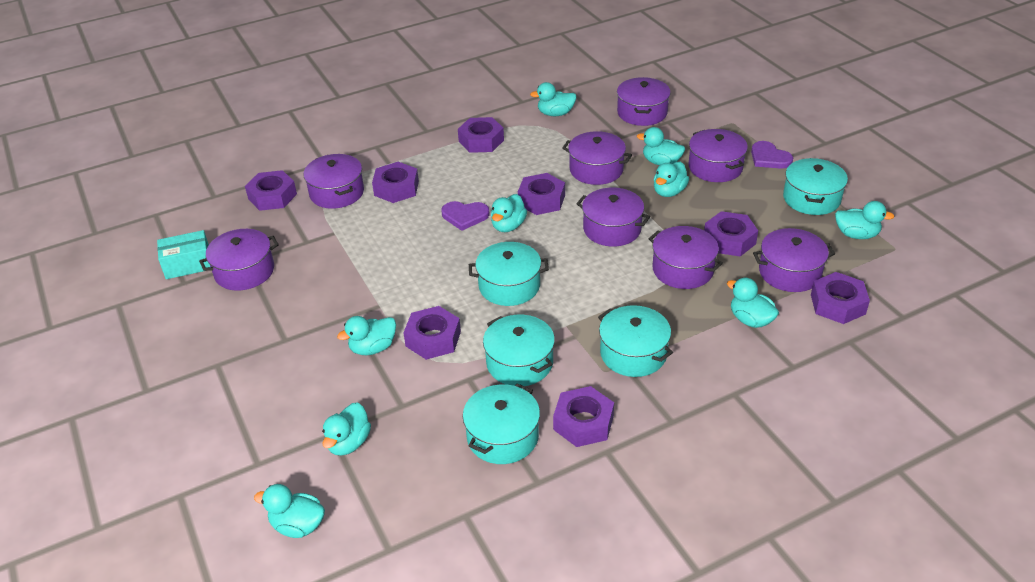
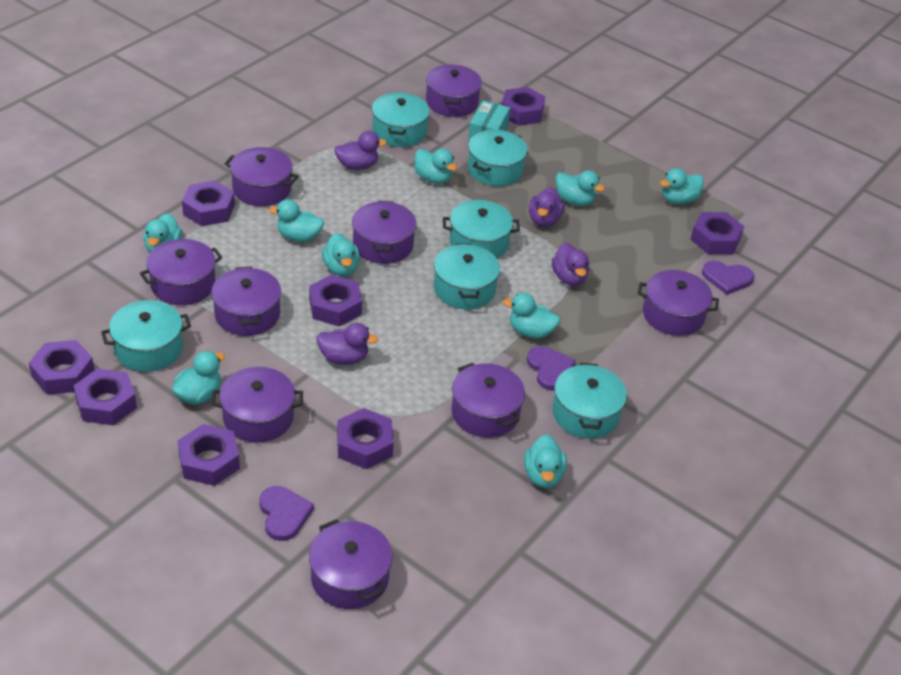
purple duck: none = 0 -> [317,323,378,365] [334,131,387,170] [529,187,564,227] [552,243,589,286] = 4
purple heart: [441,201,490,231] [751,141,793,169] = 2 -> [259,486,314,541] [527,346,576,391] [702,261,754,295] = 3
purple pot: [199,229,279,291] [304,154,364,209] [562,131,632,185] [576,188,650,246] [617,77,671,126] [648,226,723,289] [688,129,748,182] [753,228,835,292] = 8 -> [140,239,223,305] [211,266,281,336] [211,367,303,443] [225,147,299,206] [309,519,392,609] [352,201,417,264] [426,65,482,117] [452,362,525,438] [638,270,719,336] = 9
turquoise pot: [463,383,540,464] [469,242,549,306] [483,315,555,386] [598,305,673,377] [783,158,848,215] = 5 -> [101,300,191,372] [372,92,430,147] [434,243,500,309] [443,200,520,258] [467,130,528,186] [552,363,627,439] = 6

